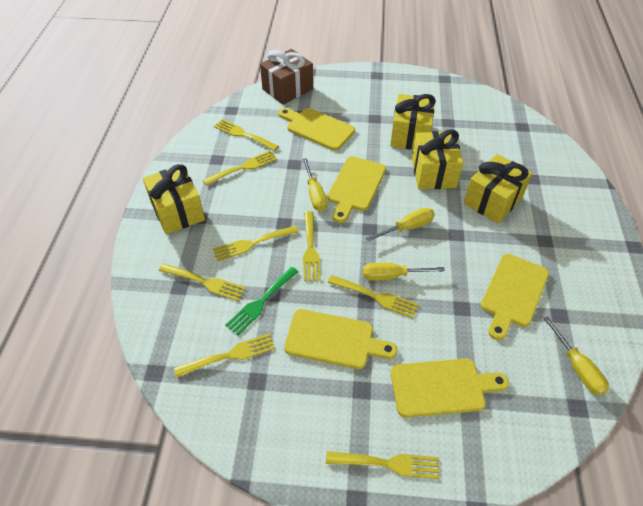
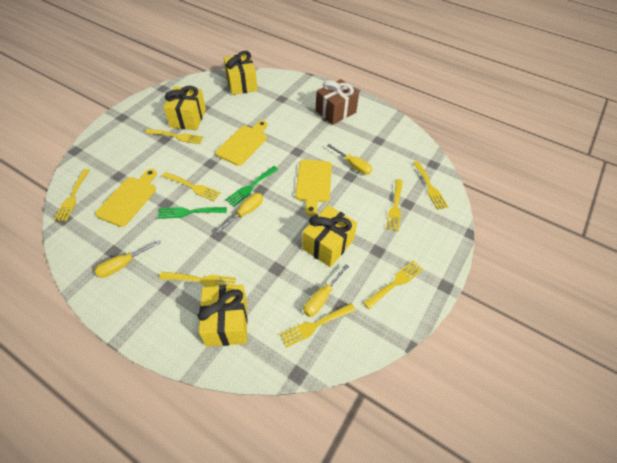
green fork: [225,267,299,335] = 1 -> [158,207,227,219] [226,166,278,207] = 2
yellow cutting board: [278,108,355,151] [284,309,397,369] [327,156,386,223] [390,358,509,418] [481,254,549,340] = 5 -> [95,169,157,227] [215,120,267,166] [295,160,332,216] = 3

